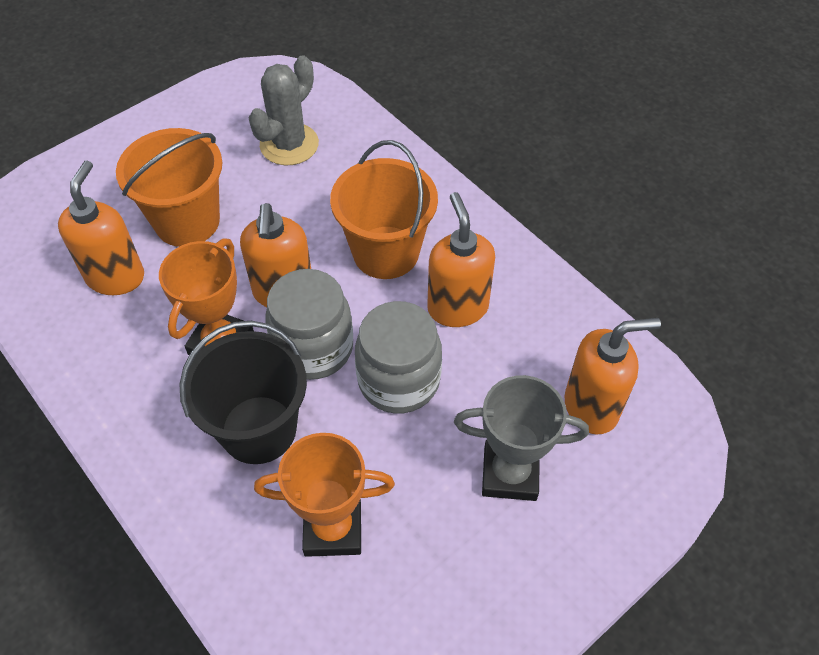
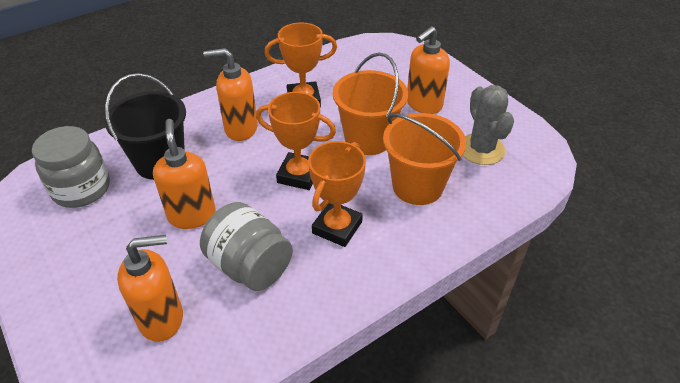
grey trophy: [454,375,589,501] = 1 -> none = 0
orange trophy: [159,238,254,355] [254,433,395,557] = 2 -> [256,92,336,190] [264,22,337,107] [308,141,366,247] = 3

